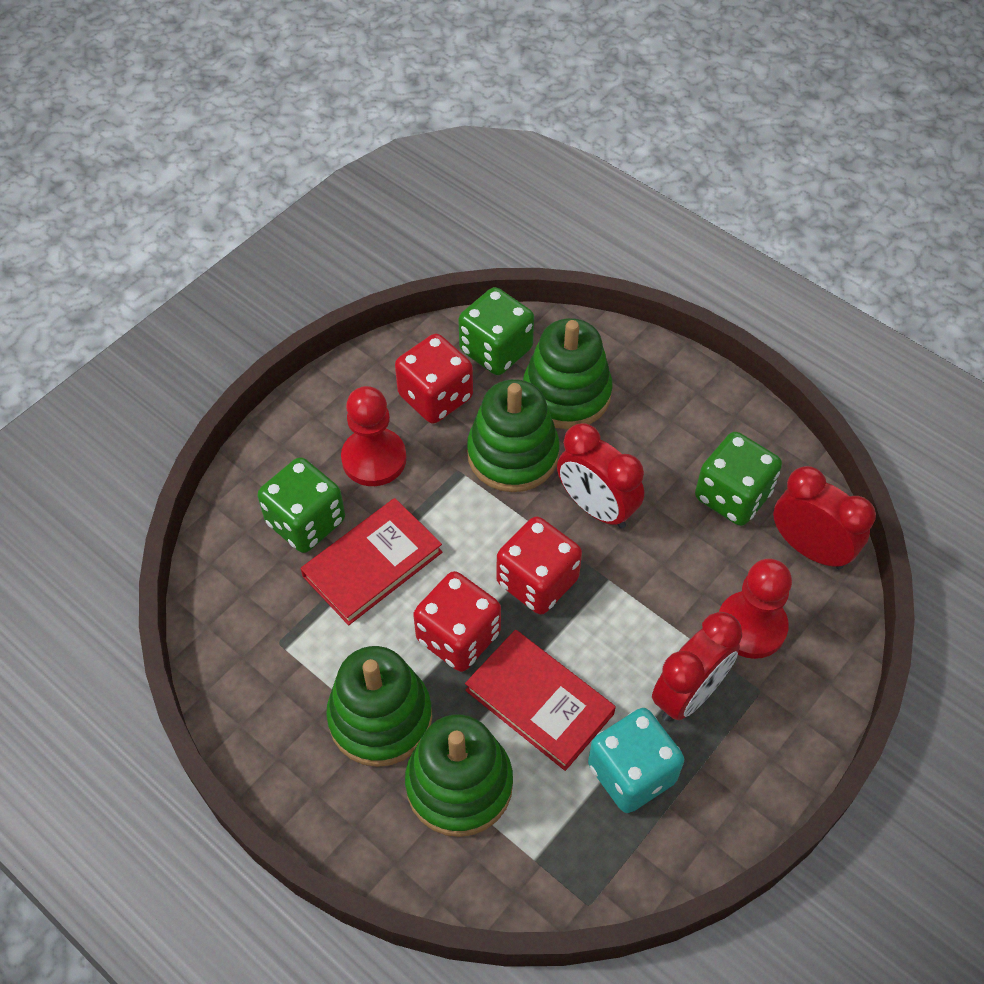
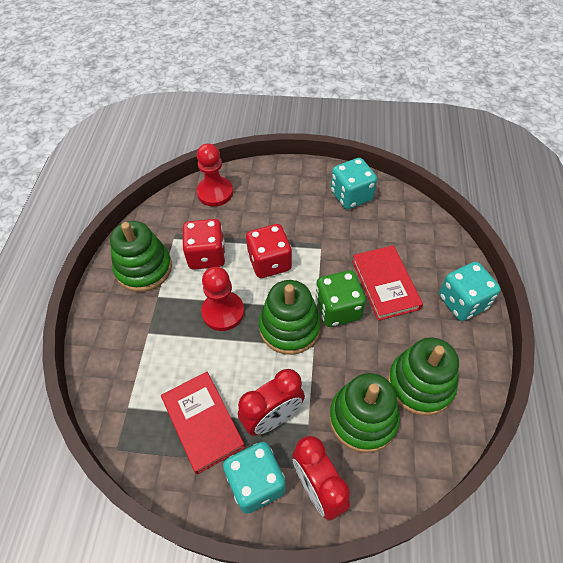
green dice: [258,457,345,553] [458,287,534,375] [695,432,782,526] = 3 -> [315,270,366,327] = 1
red clock: [557,423,644,529] [652,612,742,721] [773,466,876,569] = 3 -> [238,369,305,436] [292,436,350,521] = 2
red dice: [395,334,473,424] [413,571,501,672] [497,517,582,615] = 3 -> [182,219,225,270] [246,224,292,278] = 2
turquoise dice: [588,708,684,813] = 1 -> [223,442,286,514] [331,158,377,209] [439,262,501,321] = 3

